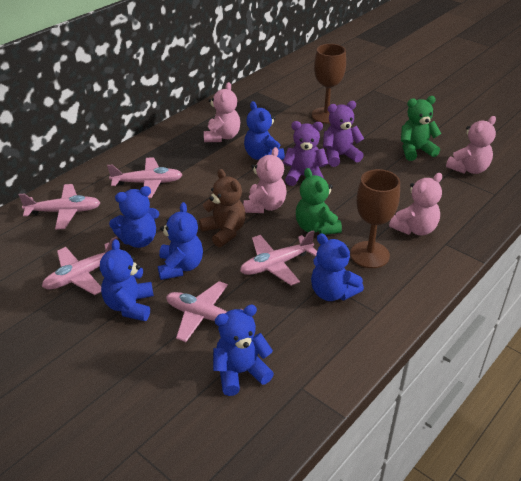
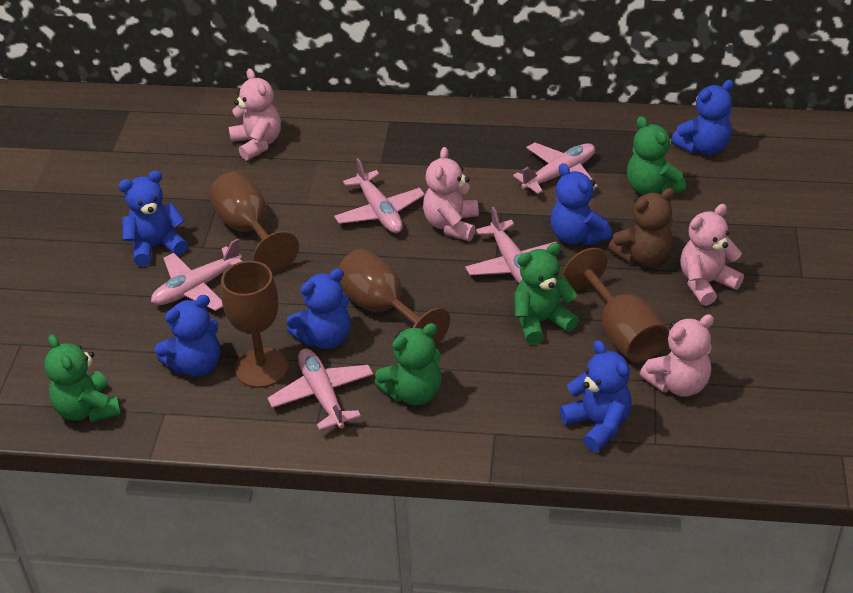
brown goblet: [312,44,346,124] [350,169,400,268] = 2 -> [209,171,299,273] [221,261,288,388] [338,249,450,347] [562,248,669,363] = 4
green teddy bear: [296,168,342,235] [401,96,441,161] = 2 -> [44,334,121,422] [374,323,441,405] [514,243,579,344] [627,116,686,195] = 4
purple teddy bear: [283,121,329,186] [323,101,364,167] = 2 -> none = 0

